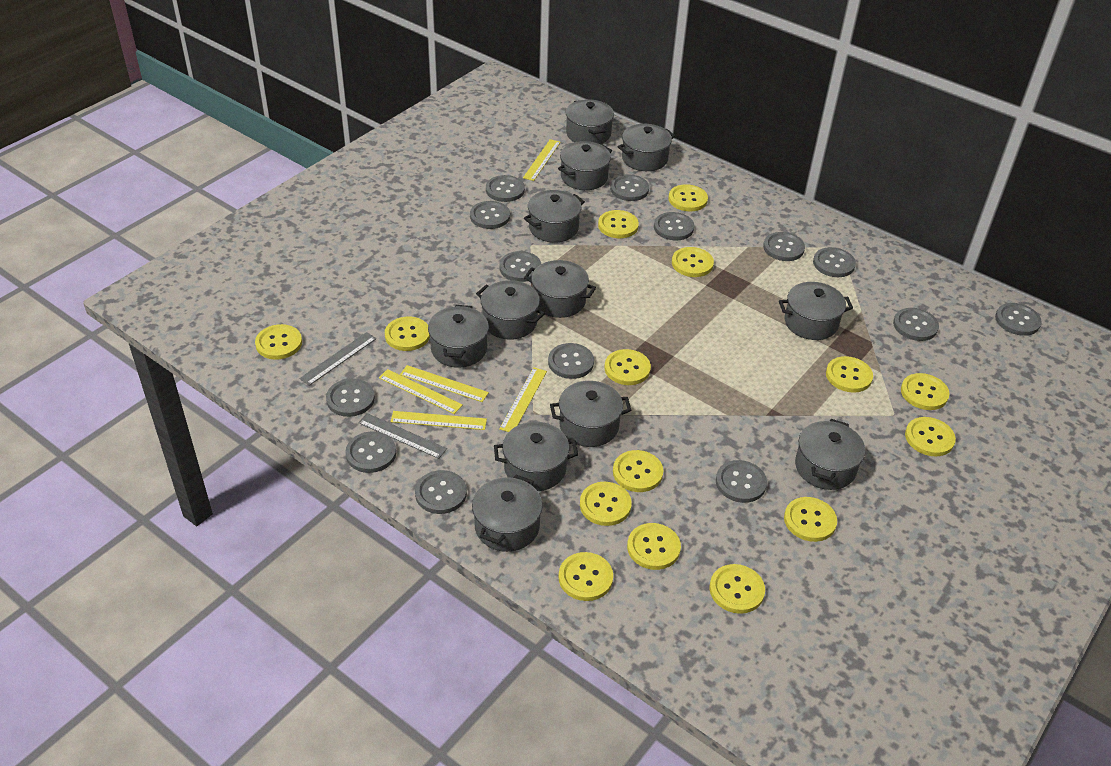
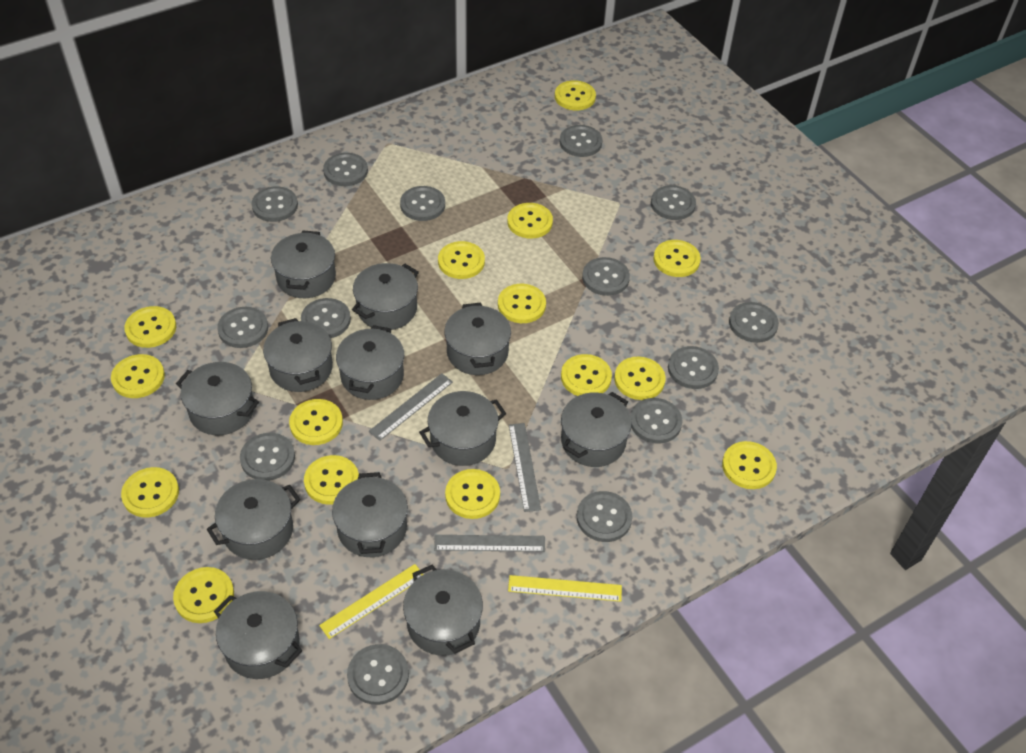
grey ruler: [299,332,376,386] [358,413,447,459] = 2 -> [369,373,453,441] [434,535,545,552] [509,423,541,512] = 3
yellow ruler: [379,369,463,414] [391,411,487,430] [400,365,489,402] [499,367,547,432] [523,139,561,181] = 5 -> [319,564,424,639] [508,575,622,602] = 2

